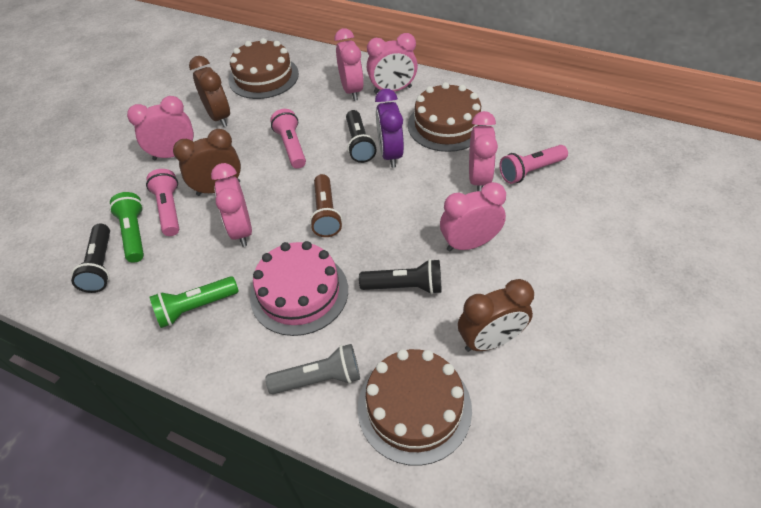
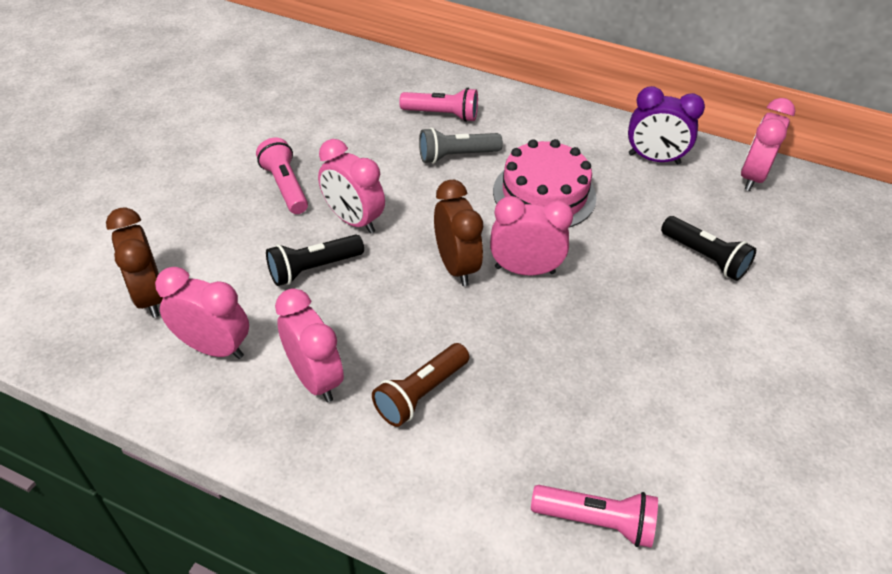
black flashlight: [71,224,110,293] [346,110,377,163] [359,259,442,294] = 3 -> [266,235,364,286] [661,216,756,281] = 2
brown cake: [228,38,299,99] [358,349,472,466] [408,82,486,152] = 3 -> none = 0
brown clock: [173,129,241,196] [189,56,230,127] [458,279,534,352] = 3 -> [106,207,164,318] [434,180,483,286] = 2
green flashlight: [109,192,144,263] [149,276,239,328] = 2 -> none = 0
pink clock: [127,96,194,160] [211,163,252,247] [335,28,364,101] [367,33,418,94] [440,182,506,252] [469,111,498,191] = 6 -> [155,267,249,359] [275,288,344,402] [318,139,385,234] [490,196,573,275] [741,98,795,191] = 5

